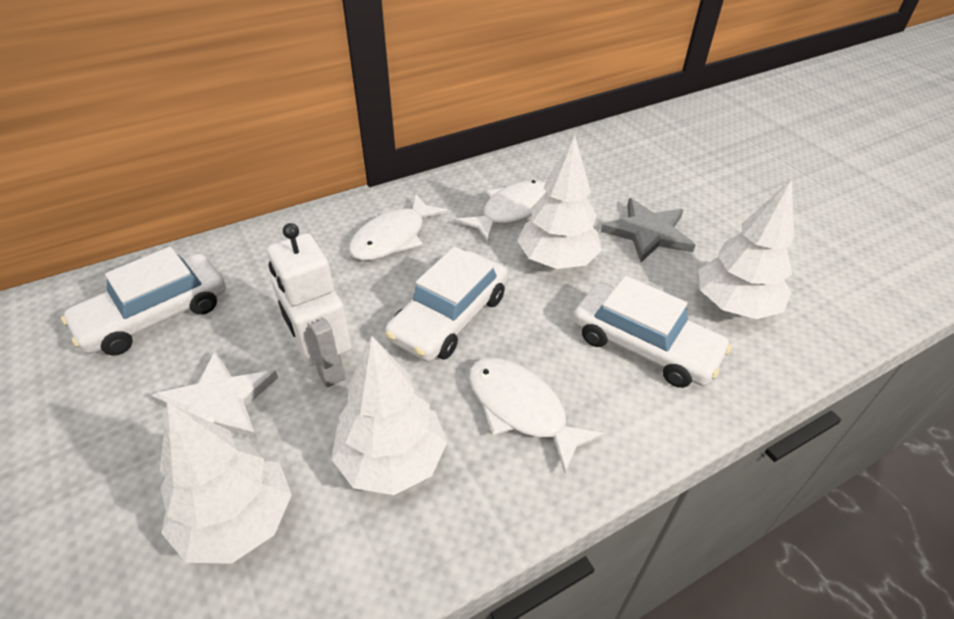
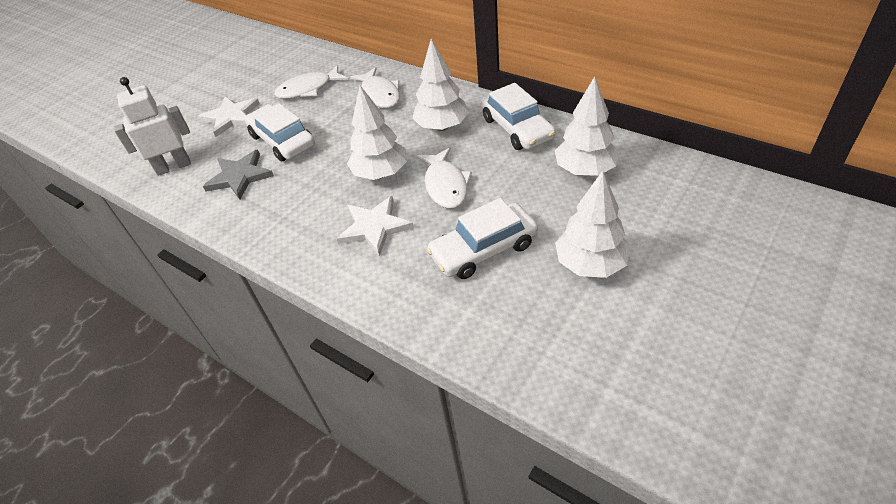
white star: [151,351,278,440] = 1 -> [198,96,260,137] [336,196,414,256] = 2

